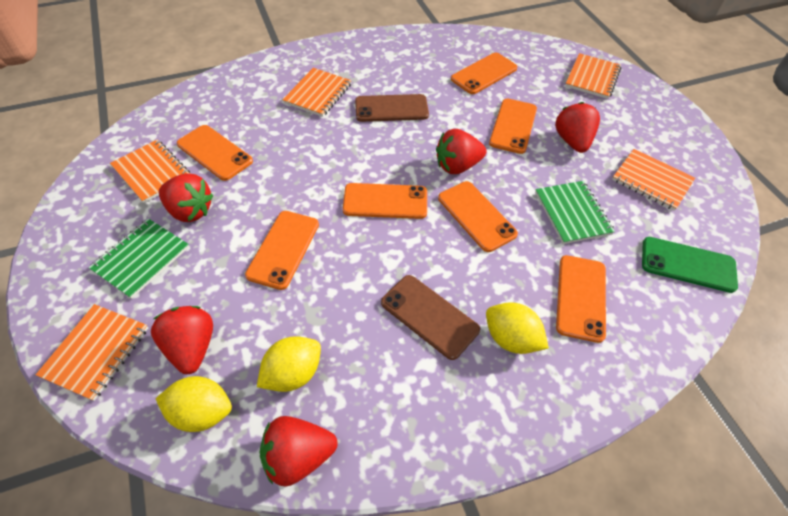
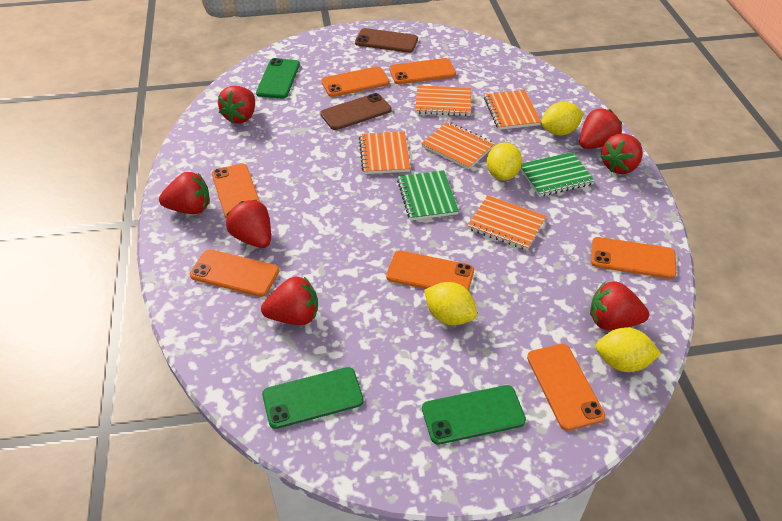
green phone: [642,237,738,293] = 1 -> [256,58,300,98] [262,367,364,429] [422,385,526,445] = 3
red strawberry: [151,306,213,374] [159,173,213,222] [259,416,337,487] [436,129,486,174] [555,102,600,153] = 5 -> [159,172,210,214] [218,86,255,124] [226,200,271,248] [261,277,318,325] [579,109,622,149] [590,281,649,330] [601,134,643,174] = 7
yellow lemon: [156,376,232,432] [257,336,321,392] [486,302,549,354] = 3 -> [424,282,477,325] [487,142,522,180] [541,102,584,135] [596,327,661,372] = 4

